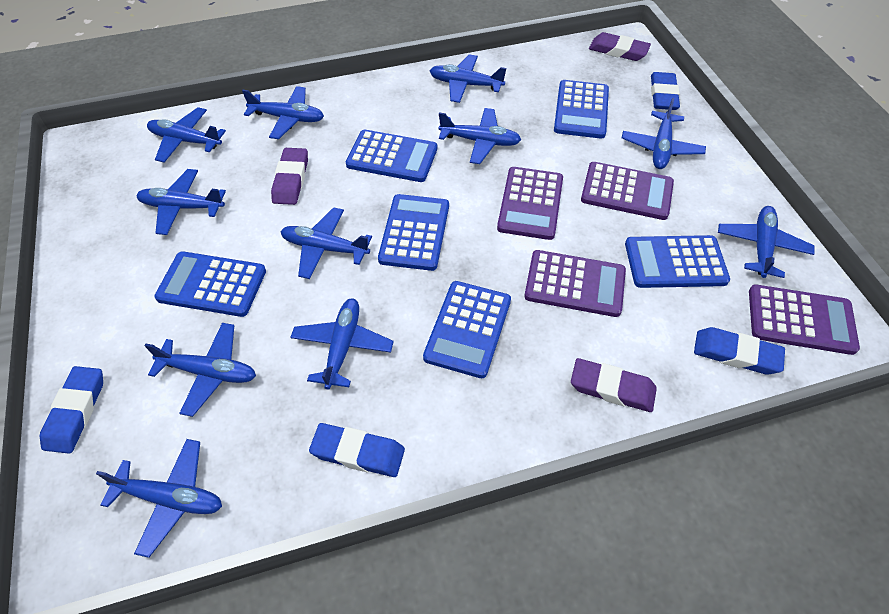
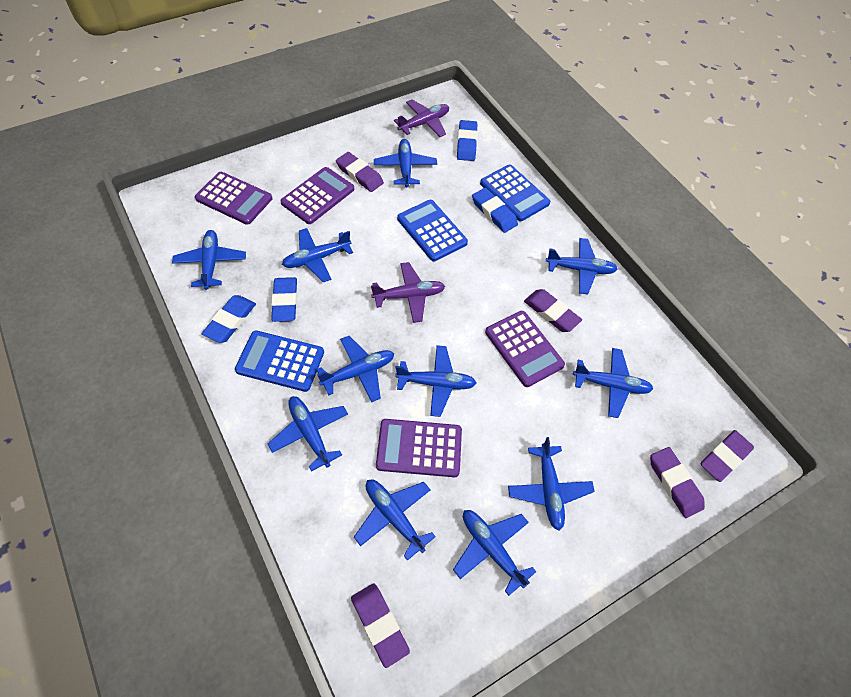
blue calculator: [154,251,266,317] [346,130,437,182] [378,194,449,271] [423,281,511,378] [554,80,609,139] [625,235,730,288] = 6 -> [235,330,324,392] [397,200,468,261] [480,165,551,221] = 3
purple eraser: [271,148,308,205] [571,358,657,412] [589,32,651,61] = 3 -> [336,152,384,192] [351,583,410,668] [524,289,582,332] [650,447,705,518] [701,430,754,482] = 5
purple plane: none = 0 -> [371,262,445,323] [394,100,449,137] = 2

